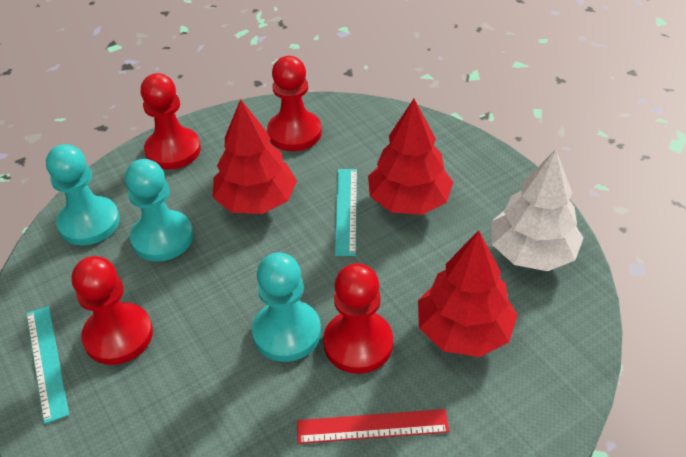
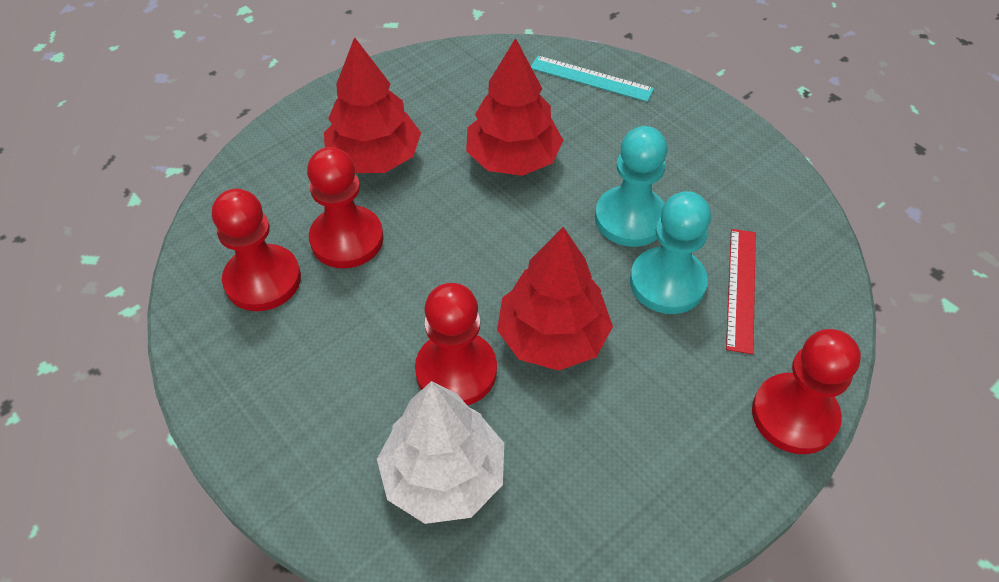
turquoise pawn: [46,144,120,246] [125,159,193,262] [252,252,321,362] = 3 -> [595,126,667,247] [630,191,711,314] = 2
turquoise ruler: [26,306,69,424] [335,169,357,256] = 2 -> [531,56,654,102] = 1

